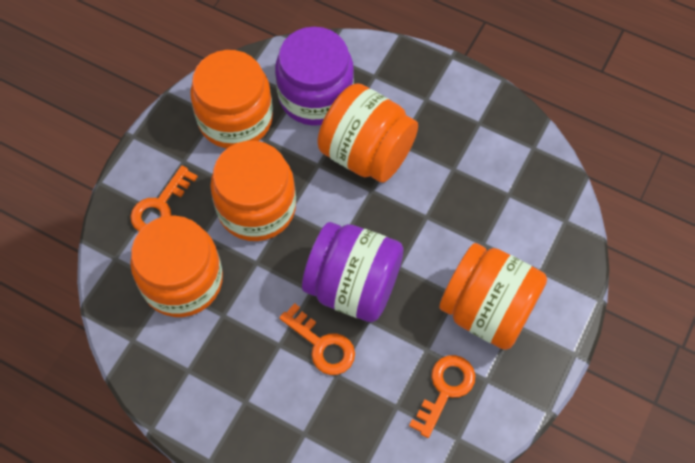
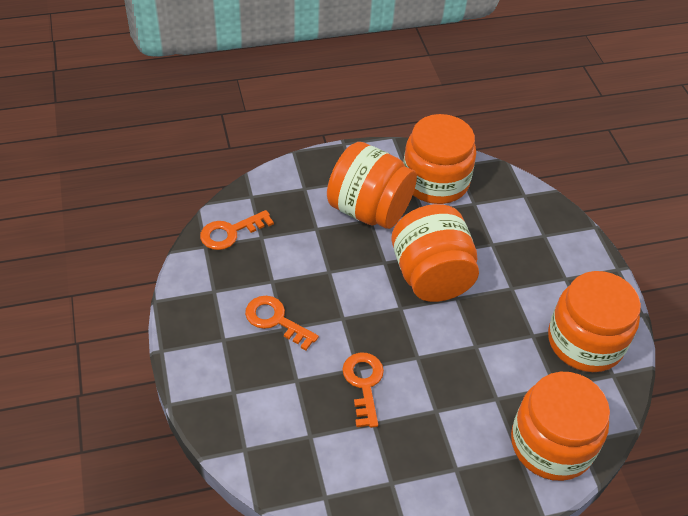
purple jar: [275,27,354,126] [302,222,404,322] = 2 -> none = 0

